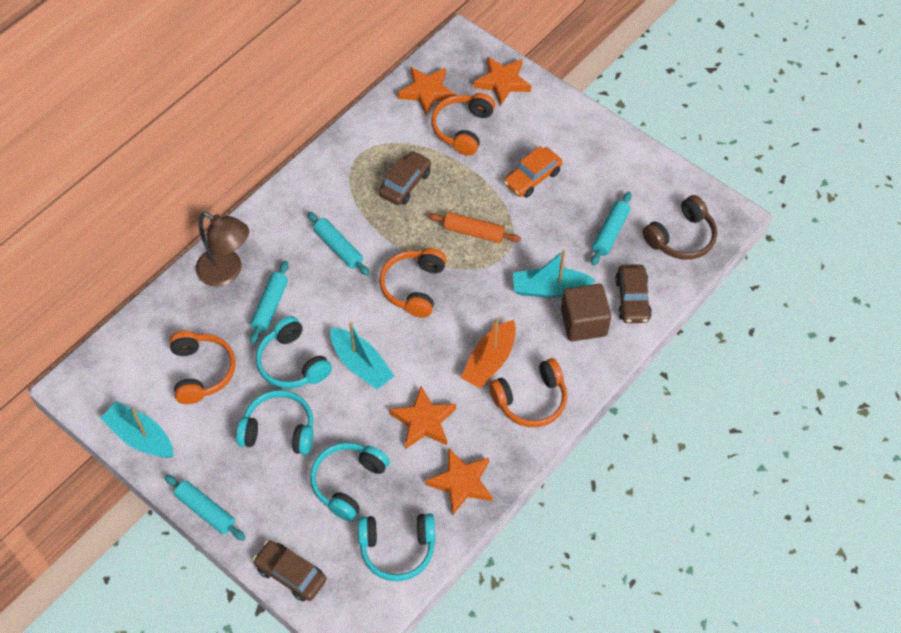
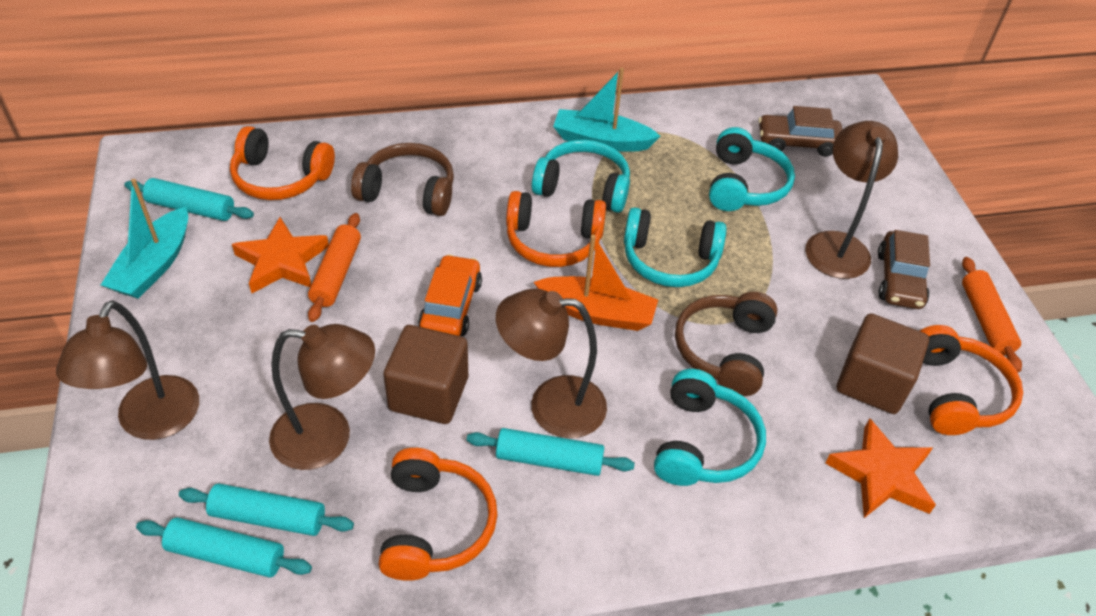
brown car: [253,540,326,601] [379,151,431,205] [615,265,652,323] = 3 -> [758,106,842,157] [878,230,930,309] = 2
brown cube: [561,284,611,341] = 1 -> [383,325,468,424] [837,313,929,414] = 2
brown headphones: [643,195,717,260] = 1 -> [351,143,454,216] [675,292,778,396] = 2
brown lamp: [196,212,249,287] = 1 -> [56,300,199,440] [269,324,375,470] [496,289,607,438] [805,121,898,279] = 4
orange rolling pin: [428,212,521,243] = 1 -> [308,213,361,322] [962,257,1022,372] = 2
orange star: [390,386,456,448] [398,67,456,115] [425,448,493,516] [473,57,531,106] = 4 -> [232,217,329,293] [825,418,936,518] = 2
turquoise boat: [100,401,174,458] [330,322,394,389] [513,250,596,298] = 3 -> [101,179,188,299] [553,68,660,152] = 2

